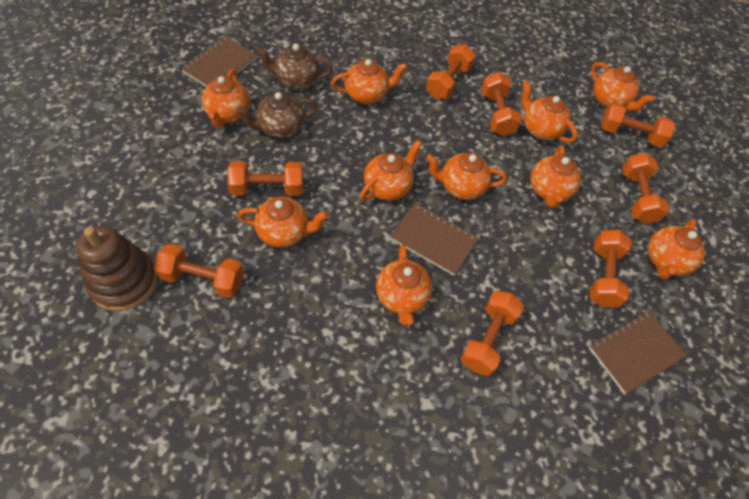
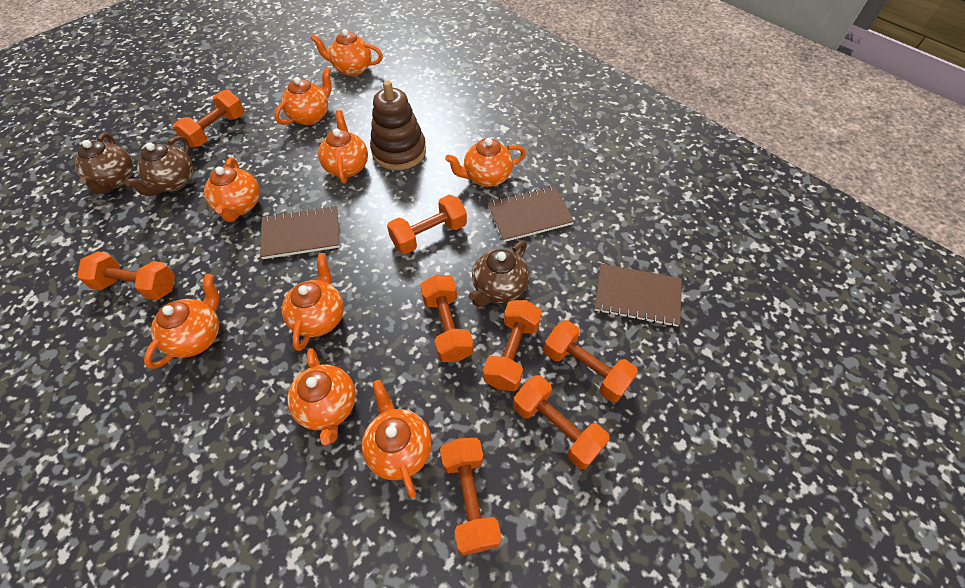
brown teapot: [236,92,317,138] [256,44,333,89] = 2 -> [75,133,134,194] [125,136,193,196] [468,241,529,307] = 3
orange teapot: [202,69,250,127] [238,197,329,248] [331,59,407,104] [360,140,422,201] [376,244,432,326] [426,153,507,200] [521,81,578,143] [530,146,581,208] [591,62,654,111] [648,219,705,279] = 10 -> [144,274,219,369] [204,157,260,222] [274,67,331,125] [282,253,344,351] [287,348,356,445] [310,29,383,76] [318,110,368,184] [362,380,432,498] [445,138,526,187] = 9

